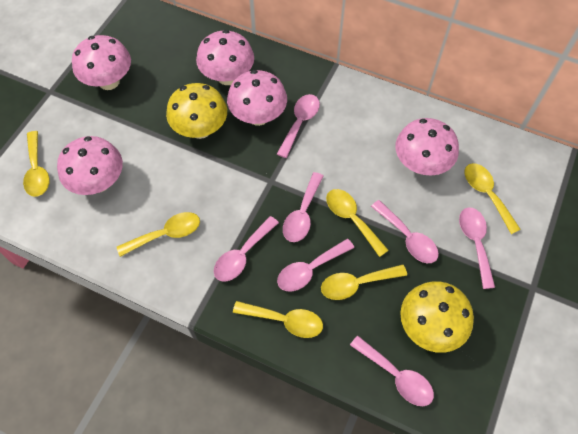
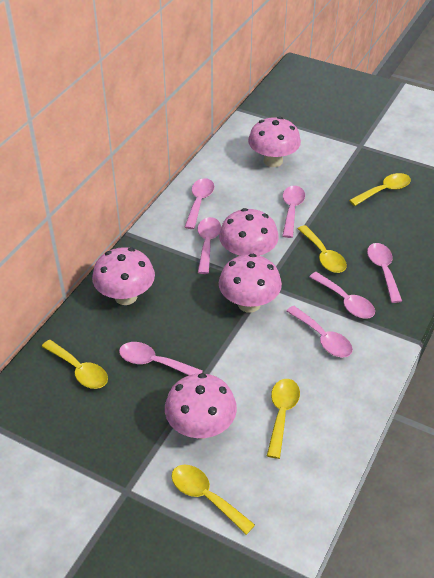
yellow mushroom: [166,83,227,139] [400,281,474,353] = 2 -> none = 0
yellow spoon: [23,131,49,197] [117,212,200,257] [233,301,323,338] [321,264,407,300] [326,189,389,257] [465,163,521,234] = 6 -> [42,340,108,389] [171,465,255,535] [267,379,300,459] [298,225,347,273] [349,173,411,206] = 5

